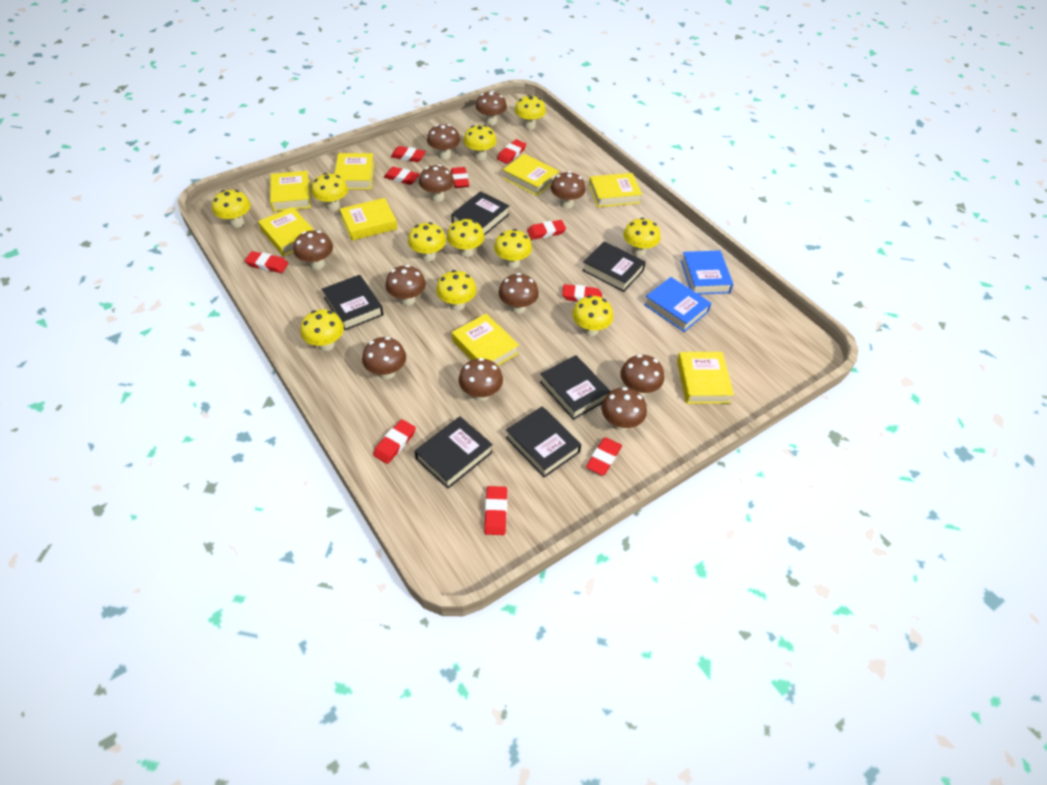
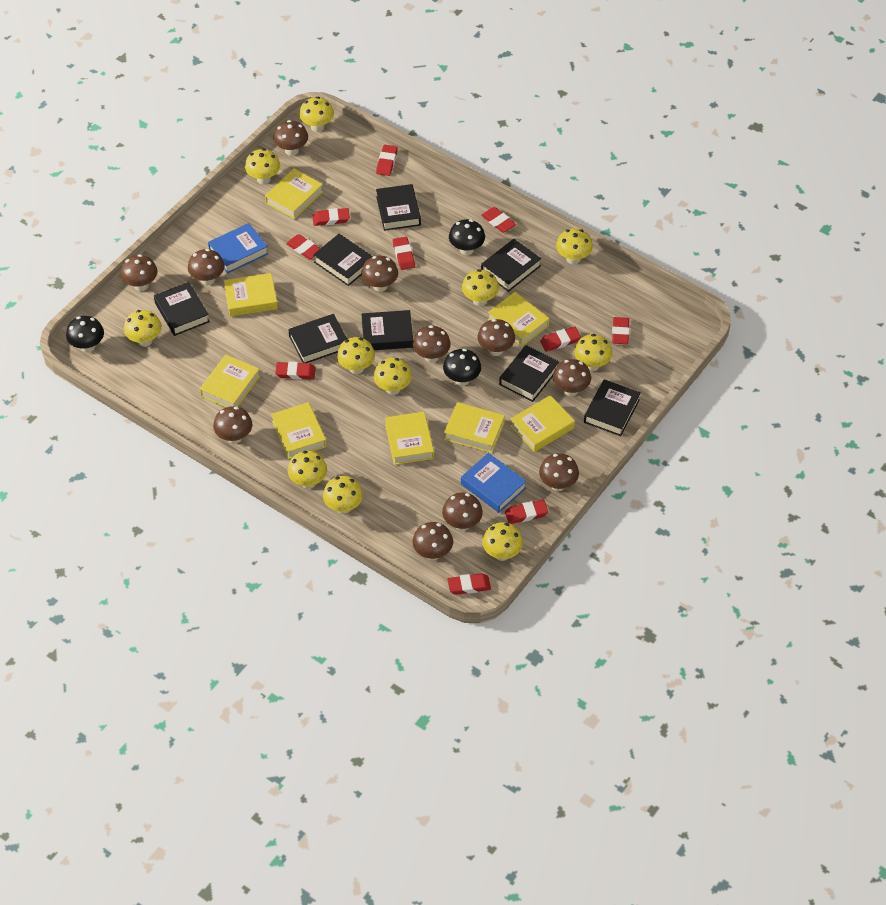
black book: [322,275,383,330] [415,416,493,489] [451,191,509,236] [506,406,581,478] [540,355,611,420] [582,241,646,292] = 6 -> [154,282,210,336] [288,314,347,363] [313,234,373,286] [361,310,413,350] [376,184,421,231] [481,239,541,292] [499,345,559,402] [584,379,641,436] = 8
black mushroom: none = 0 -> [66,316,104,353] [443,349,481,386] [449,219,485,255] = 3

